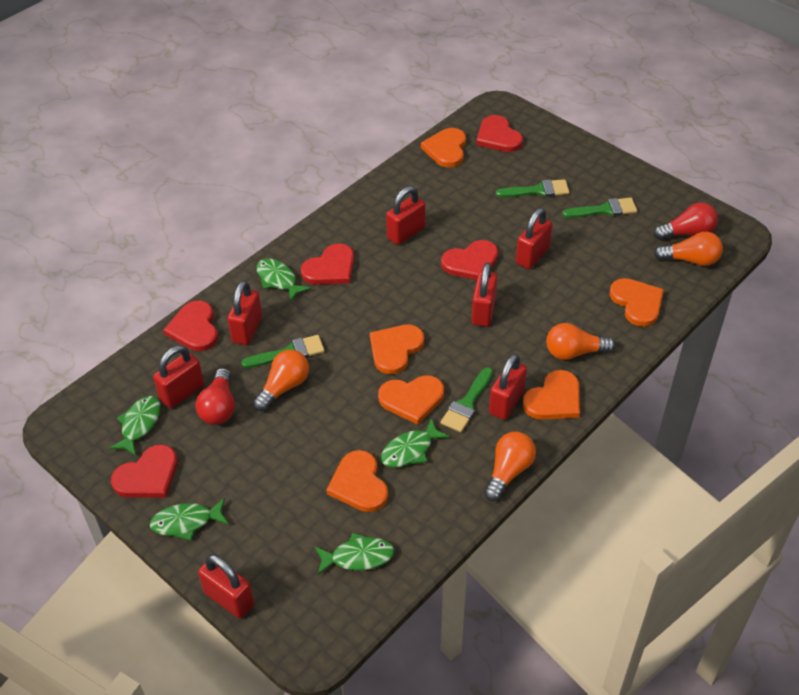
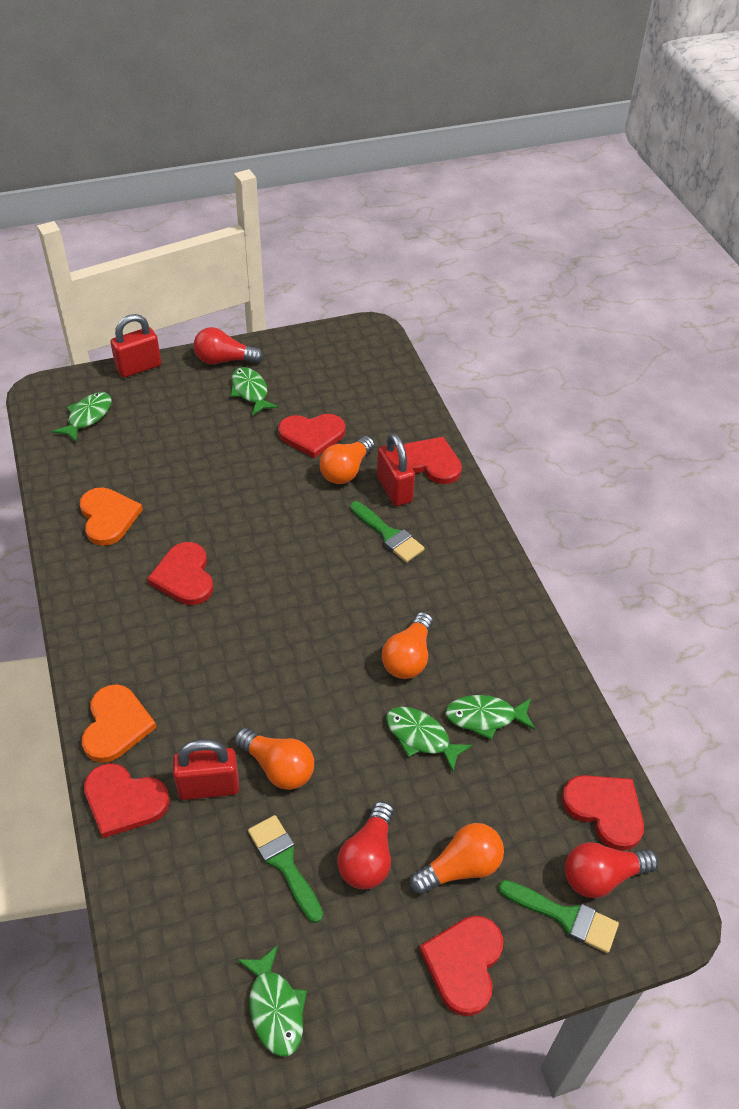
green brush: [241,335,325,368] [441,367,493,432] [496,179,569,197] [562,198,637,218] = 4 -> [248,815,323,923] [350,501,425,563] [498,880,619,953] = 3
orange heart: [326,450,388,512] [370,325,424,374] [378,375,444,425] [421,128,466,168] [523,370,580,420] [609,278,664,327] = 6 -> [80,487,143,546] [82,684,157,763] = 2
red heart: [111,444,178,498] [163,301,218,351] [301,243,354,285] [441,240,498,280] [476,115,523,152] = 5 -> [84,763,170,838] [147,542,213,605] [278,414,346,458] [404,437,462,484] [419,916,503,1016] [562,775,644,851] = 6
red light bulb: [196,368,235,425] [654,203,718,240] = 2 -> [194,327,264,364] [338,801,394,889] [565,842,659,898] = 3
red padlock: [153,345,204,408] [198,554,254,619] [227,281,262,345] [386,186,425,245] [471,262,497,327] [489,354,527,420] [516,208,552,269] = 7 -> [110,314,161,378] [173,739,239,800] [377,433,415,506] = 3

